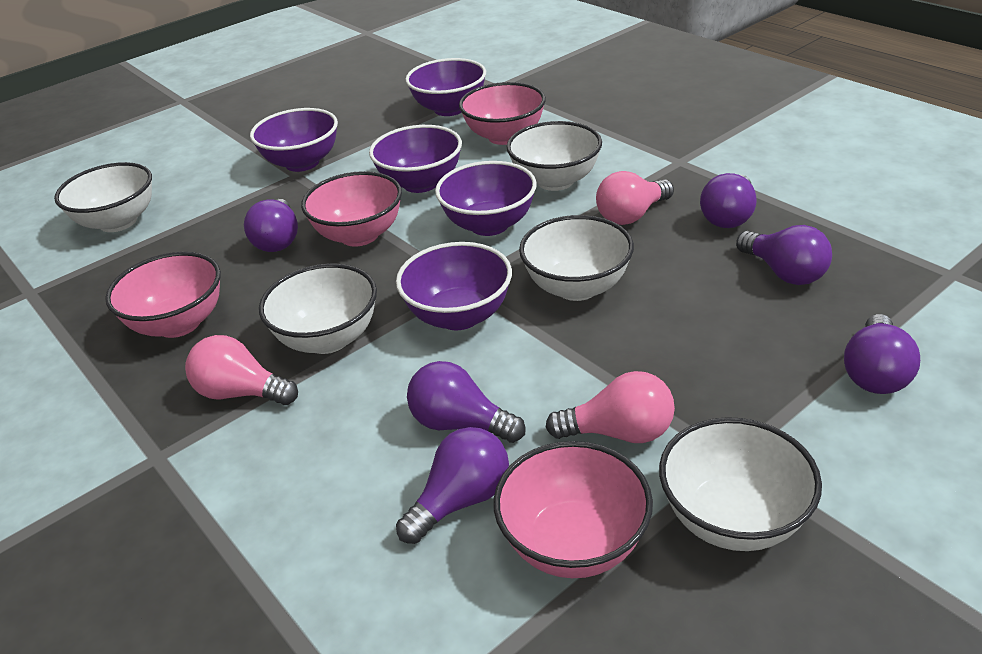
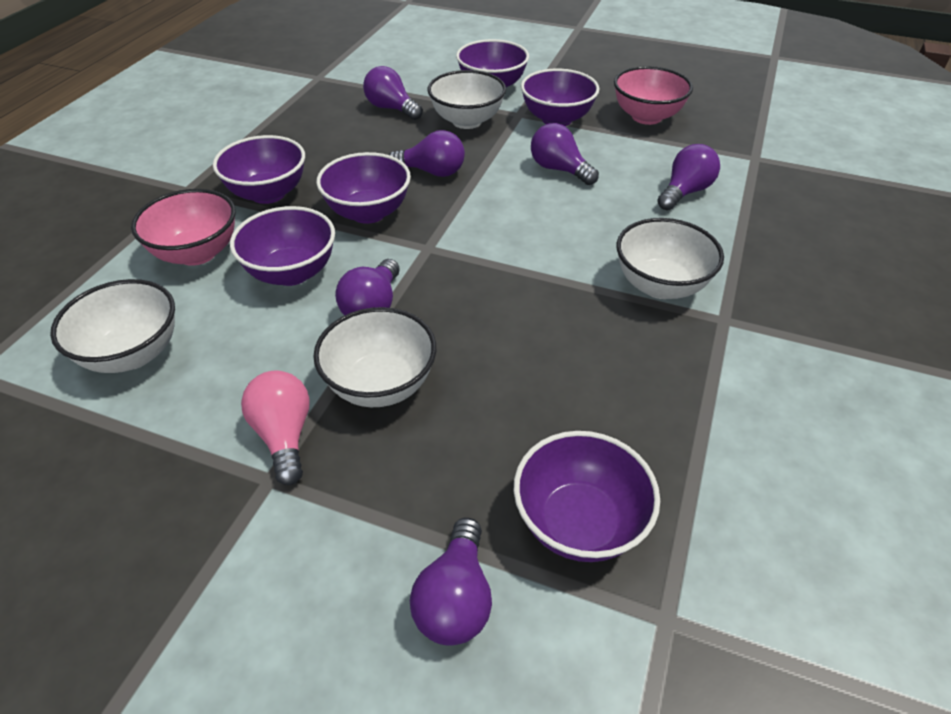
pink bowl: [105,252,221,338] [301,171,402,247] [459,82,546,145] [493,441,653,578] = 4 -> [131,189,236,266] [614,66,693,125] = 2
pink light bulb: [185,335,298,405] [546,371,675,443] [596,171,674,225] = 3 -> [241,370,310,485] = 1
purple bowl: [250,108,338,172] [369,125,462,193] [396,242,512,330] [405,58,486,116] [435,161,537,236] = 5 -> [213,135,305,204] [230,206,335,286] [316,152,411,224] [456,39,529,87] [513,431,660,562] [521,69,600,126] = 6
white bowl: [54,162,152,232] [259,263,377,354] [507,121,602,191] [519,215,634,301] [659,417,822,551] = 5 -> [50,279,175,373] [313,307,436,407] [428,70,506,129] [617,218,724,299] = 4

